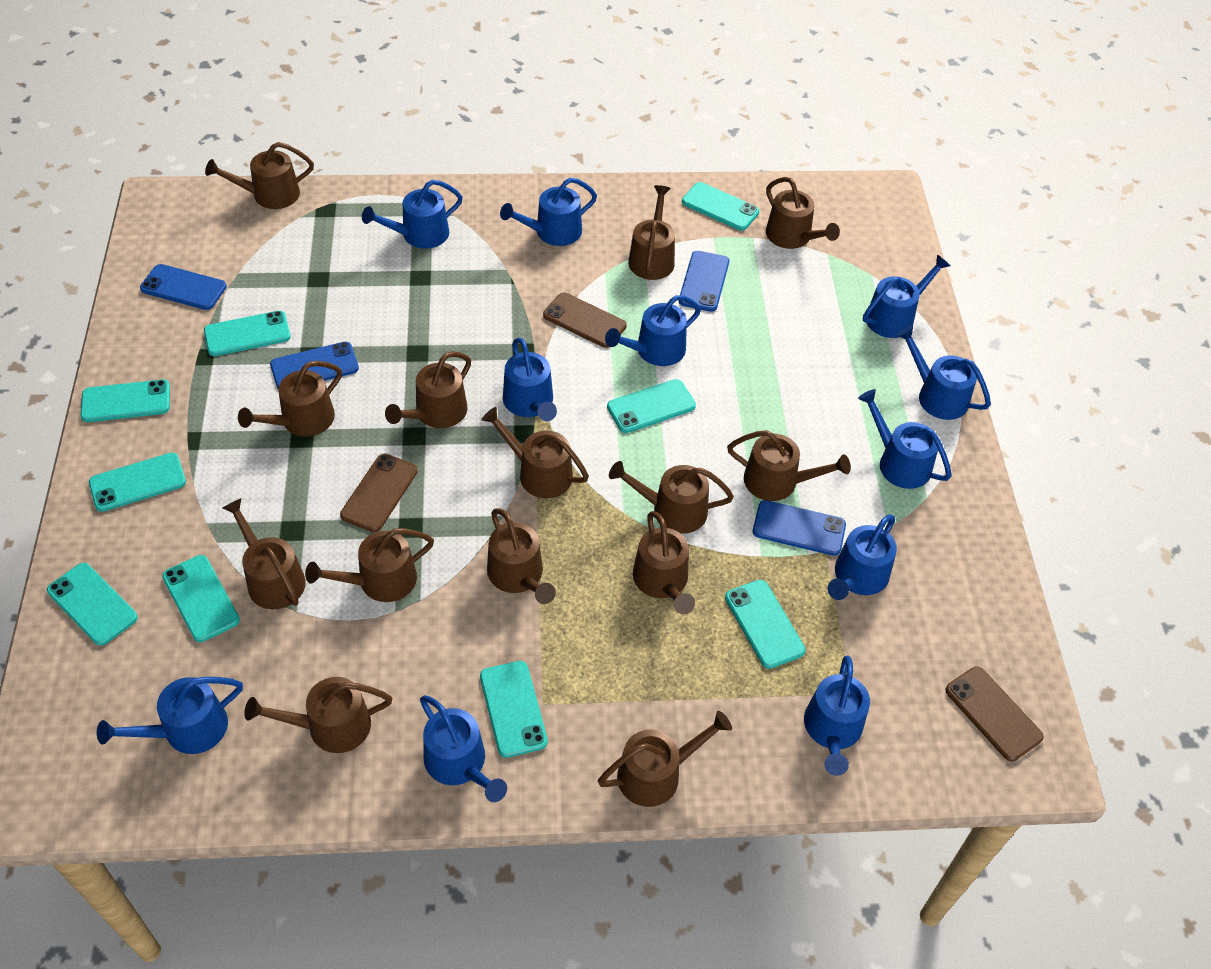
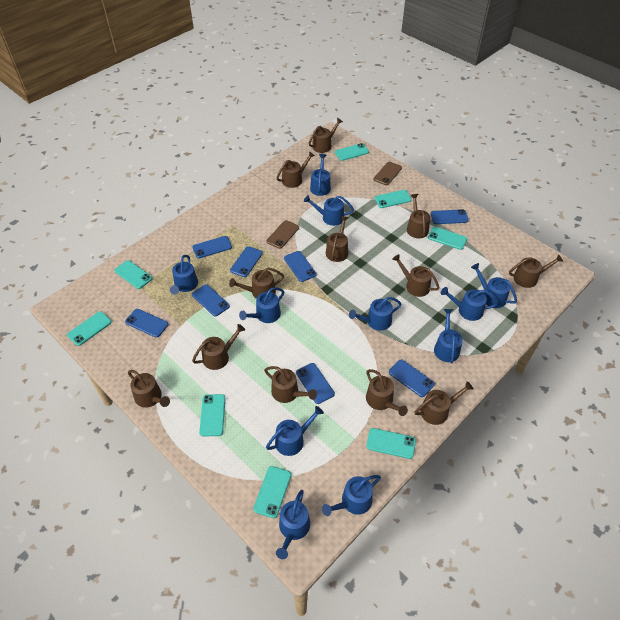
blue phone: [140,264,227,310] [270,342,359,388] [679,251,729,312] [753,500,846,556] = 4 -> [125,309,168,338] [192,236,232,258] [192,284,230,317] [230,246,263,277] [284,251,317,282] [296,363,335,404] [389,360,435,397] [431,209,469,224] = 8
brown phone: [340,454,418,532] [543,293,627,348] [945,667,1044,761] = 3 -> [266,220,299,249] [374,162,402,185] = 2
brown watering can: [205,142,314,209] [223,498,306,609] [238,361,342,436] [244,677,392,753] [305,528,434,602] [385,351,471,428] [481,407,589,498] [487,508,556,604] [598,711,732,807] [609,461,734,534] [628,185,675,280] [633,511,695,614] [727,430,851,501] [766,177,840,249] = 14 -> [128,370,170,408] [192,324,245,370] [229,268,284,299] [264,366,317,403] [276,151,315,188] [309,118,343,153] [326,216,348,262] [366,369,408,416] [392,254,440,297] [407,194,430,238] [414,381,474,425] [509,254,563,288] = 12
turquoise phone: [47,563,138,646] [80,379,170,422] [89,453,186,512] [162,555,240,642] [204,311,291,356] [480,661,548,758] [607,379,696,433] [682,182,760,231] [725,580,805,669] = 9 -> [67,311,112,346] [114,260,152,289] [199,394,226,437] [253,466,291,518] [335,143,369,161] [366,428,416,459] [374,190,412,208] [428,227,467,250] = 8

